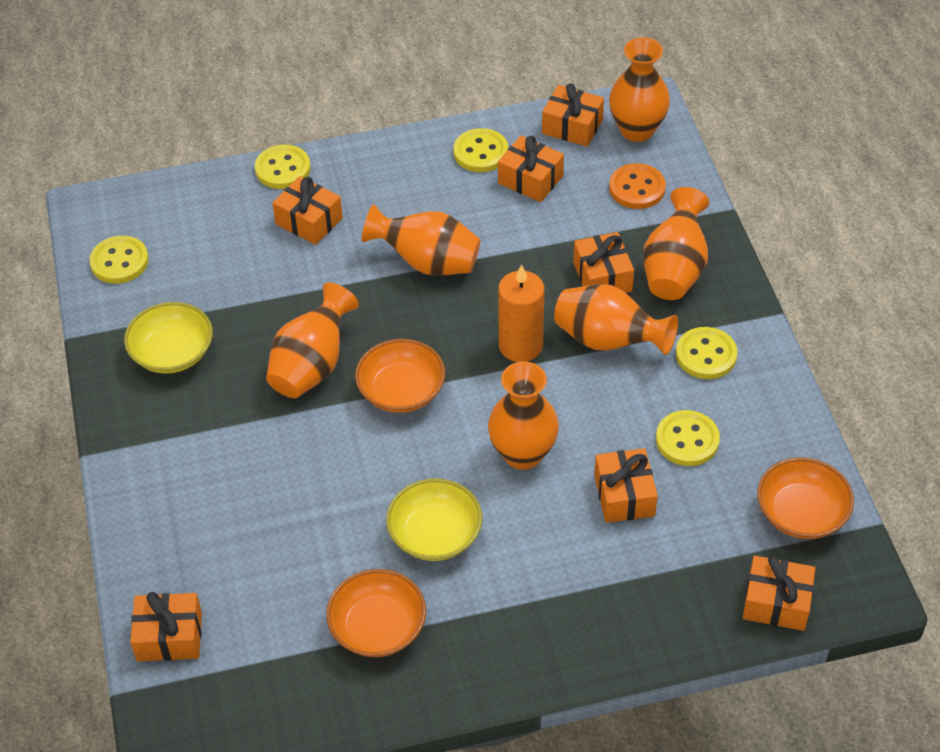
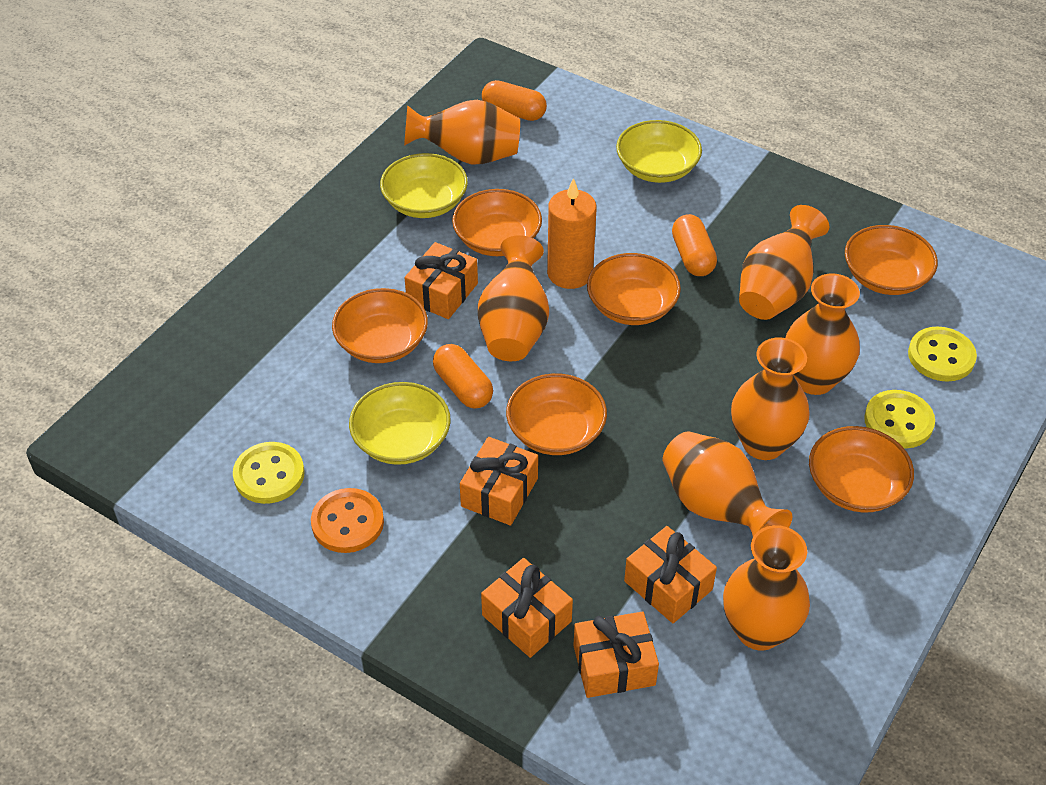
orange bowl: [326,569,426,657] [355,339,445,413] [757,457,854,539] = 3 -> [332,288,428,363] [452,189,542,256] [506,374,607,455] [587,253,681,325] [809,426,914,513] [845,225,938,295] = 6
orange capsule: none = 0 -> [433,344,493,409] [482,80,547,121] [672,214,717,276] = 3
orange gift: [130,592,202,661] [272,176,343,245] [498,136,564,202] [542,83,604,147] [573,232,634,293] [594,448,658,523] [743,556,815,631] = 7 -> [405,242,478,319] [460,437,538,526] [481,558,573,658] [573,611,659,698] [624,526,717,623] = 5
orange vase: [266,282,359,398] [362,204,481,276] [488,361,559,470] [554,284,678,355] [609,37,670,142] [643,187,709,300] = 6 -> [404,100,520,165] [478,235,549,361] [663,431,792,537] [723,525,810,651] [731,337,810,460] [739,205,829,320] [785,273,860,395] = 7
yellow bowl: [124,302,213,374] [386,478,482,561] = 2 -> [349,382,451,465] [380,153,468,218] [616,120,702,183] = 3
yellow button: [89,236,149,284] [255,145,311,189] [453,128,508,172] [656,410,720,466] [676,327,738,379] = 5 -> [233,442,305,504] [864,390,935,449] [908,327,977,382] = 3

